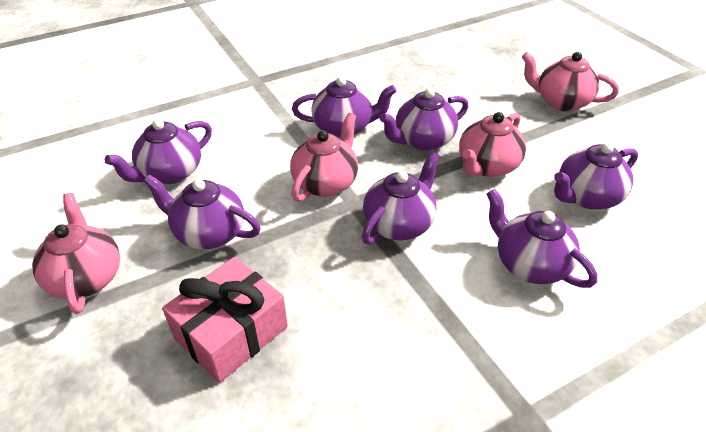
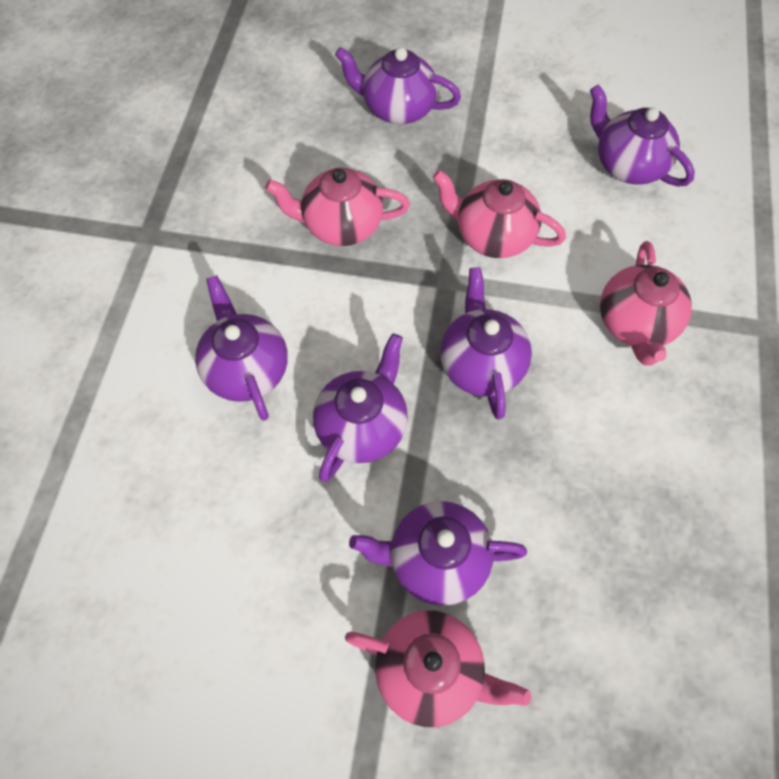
pink gift: [162,257,288,383] = 1 -> none = 0
purple teapot: [105,119,212,184] [143,175,261,249] [292,76,396,138] [362,152,440,244] [379,88,469,151] [487,189,598,288] [554,142,638,209] = 7 -> [195,275,288,421] [313,333,408,482] [335,47,461,124] [349,501,527,606] [440,267,532,420] [590,85,695,186] = 6

